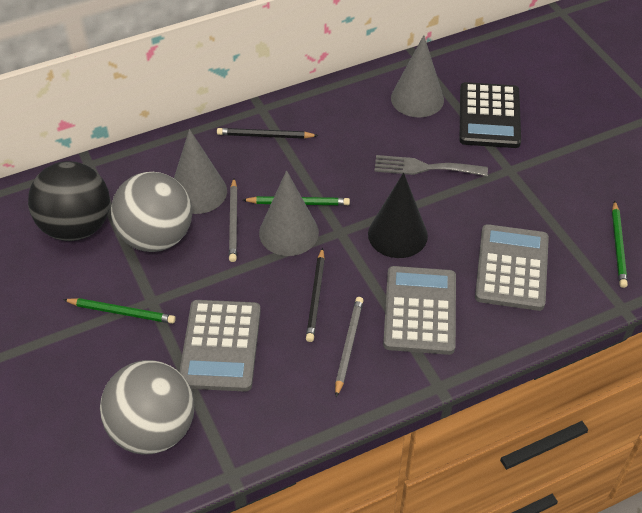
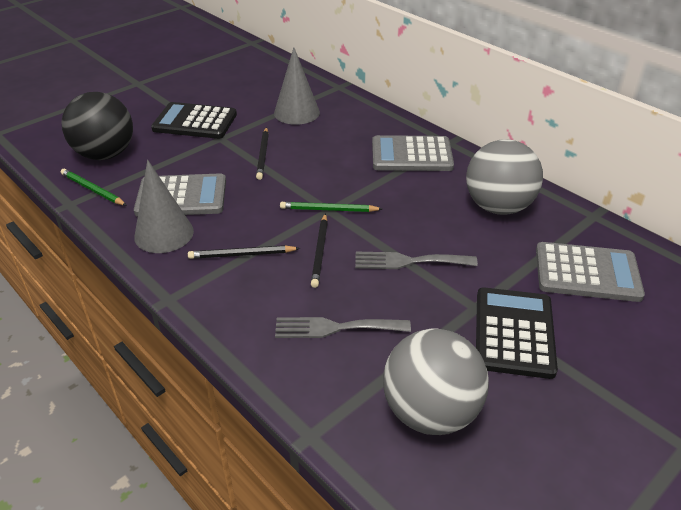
black calculator: [460,82,521,148] = 1 -> [151,102,237,139] [476,287,558,379] = 2
black cone: [368,172,428,258] = 1 -> none = 0
black pencil: [217,128,318,139] [306,248,325,342] = 2 -> [188,245,300,259] [256,127,269,180] [311,213,328,288] = 3
green pencil: [63,298,176,324] [243,196,350,205] [612,200,628,288] = 3 -> [61,169,127,206] [280,202,382,212] = 2
grey cone: [174,129,227,214] [259,170,319,256] [391,35,444,117] = 3 -> [134,160,194,253] [274,47,320,125] = 2
grey fork: [374,155,488,176] = 1 -> [275,317,411,338] [355,252,478,269] = 2
grey pencil: [229,178,237,262] [335,297,364,397] = 2 -> none = 0

